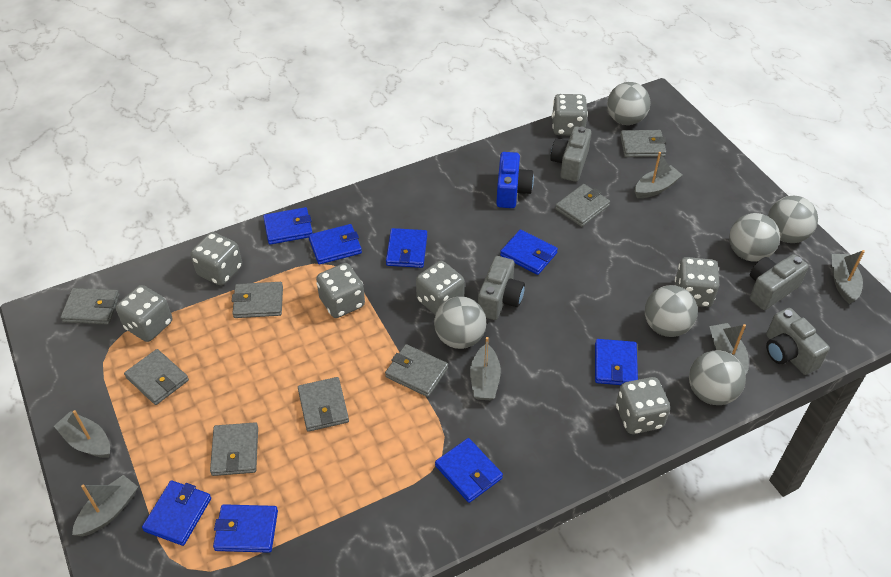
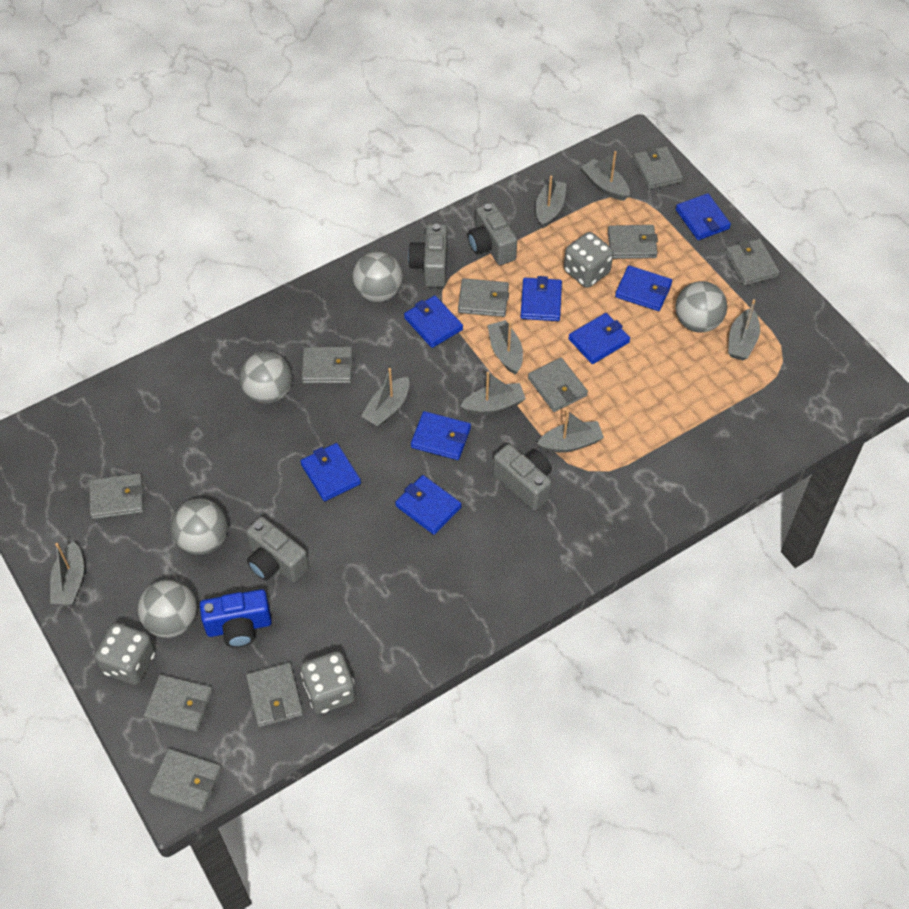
grey ball: [434,296,486,349] [607,82,650,125] [645,285,698,337] [689,350,746,405] [729,213,780,262] [768,196,818,243] = 6 -> [138,579,197,638] [171,499,228,555] [239,351,292,404] [352,251,403,302] [675,281,727,333] = 5
grey boat: [54,410,110,458] [72,475,138,536] [470,337,501,400] [635,152,682,198] [709,323,749,376] [832,250,865,304] = 6 -> [50,541,84,605] [361,368,409,427] [460,372,526,415] [488,320,523,374] [536,175,567,228] [537,410,604,453] [581,151,630,201] [728,299,760,360] = 8
grey dice: [116,285,172,342] [191,232,242,286] [316,263,365,318] [416,261,465,315] [552,94,588,135] [616,377,670,434] [675,257,719,307] = 7 -> [95,623,156,685] [301,651,356,714] [564,232,613,288] = 3
grey wallet: [60,288,120,325] [124,349,189,405] [210,422,258,476] [232,282,283,318] [298,377,349,432] [385,344,448,397] [555,184,610,227] [620,130,666,157] = 8 -> [89,473,144,519] [143,674,213,732] [149,749,222,812] [246,662,303,727] [302,347,353,384] [458,278,509,317] [528,358,588,412] [608,225,658,259] [633,146,683,189] [725,239,780,286] = 10

